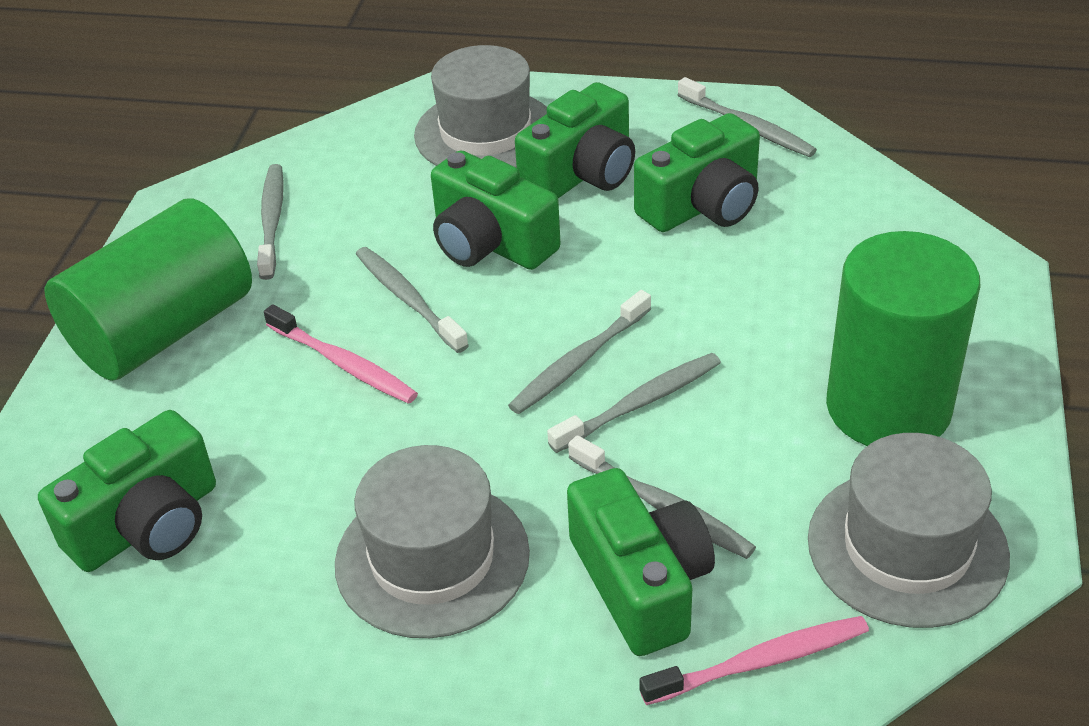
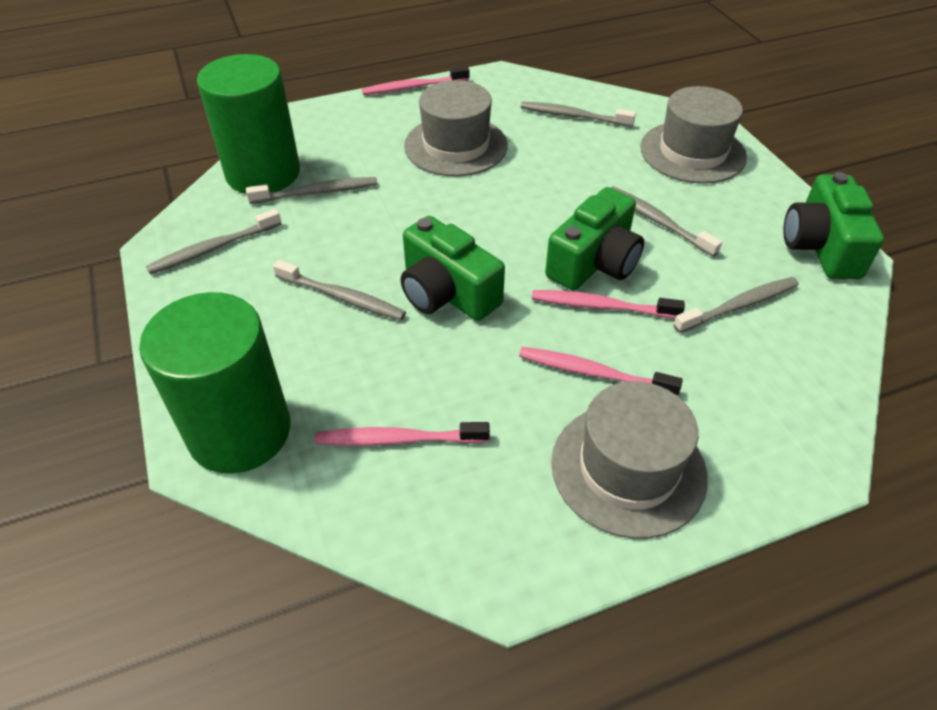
green camera: [38,410,216,572] [431,150,561,270] [515,82,635,198] [567,468,715,656] [634,113,760,232] = 5 -> [401,216,505,321] [545,187,644,290] [783,172,884,279] = 3
pink toothbrush: [264,304,418,404] [640,616,869,705] = 2 -> [315,422,490,446] [362,66,469,95] [519,347,683,396] [532,290,685,319] = 4

